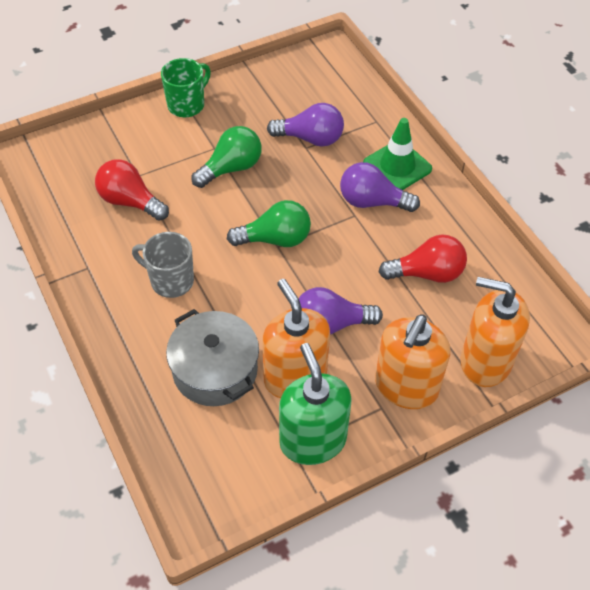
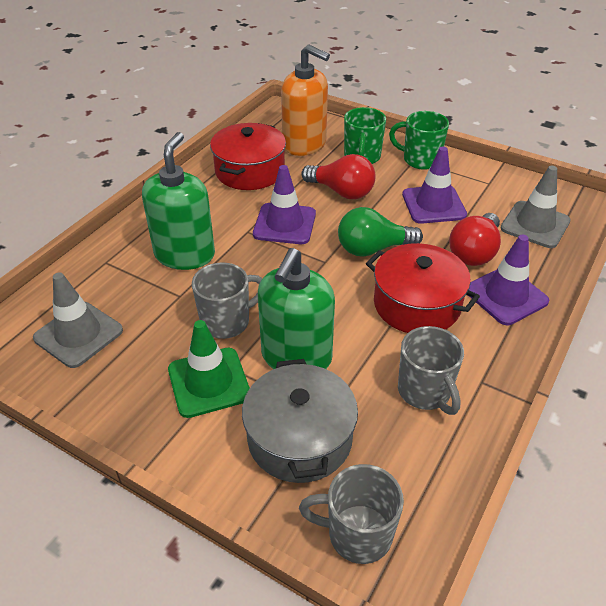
green light bulb: [191,126,261,188] [227,200,311,247] = 2 -> [338,207,423,257] = 1
green mug: [161,58,211,117] = 1 -> [344,107,386,164] [389,111,449,170] = 2
green soap dispenser: [279,343,352,465] = 1 -> [142,132,215,270] [258,248,335,369] = 2
grey mug: [132,232,194,298] = 1 -> [192,263,263,339] [299,464,404,564] [398,326,464,415] = 3
grey traffic cone: none = 0 -> [33,272,123,368] [501,166,571,248] = 2
orange soap dispenser: [262,279,330,399] [375,314,450,409] [461,277,530,387] = 3 -> [281,45,330,156] = 1
purple light bulb: [267,103,344,146] [298,287,383,335] [340,162,420,212] = 3 -> none = 0
purple traffic cone: none = 0 -> [253,165,316,244] [402,146,467,224] [469,235,549,325] = 3
red pot: none = 0 -> [210,123,286,190] [366,243,480,333] = 2

